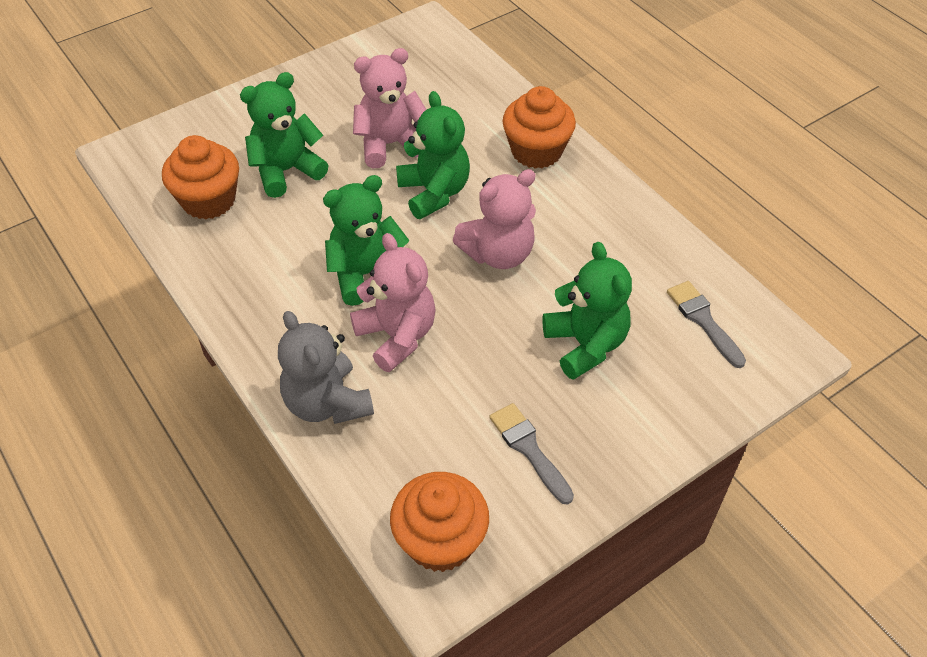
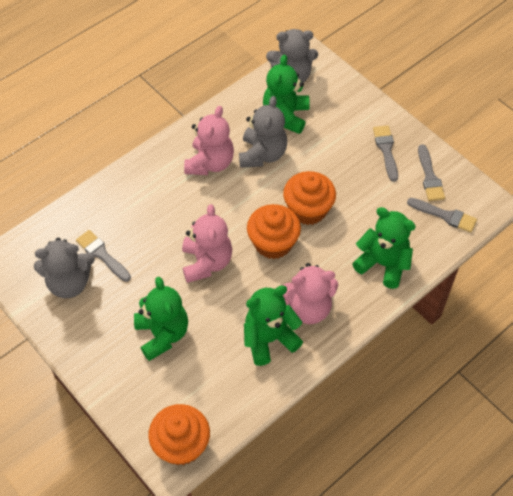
grey brush: [489,403,574,505] [667,281,746,368] = 2 -> [76,230,131,282] [373,125,398,182] [407,198,477,233] [418,144,445,201] = 4
grey teddy bear: [278,311,374,424] = 1 -> [34,238,95,298] [239,96,287,168] [266,29,318,83] = 3

